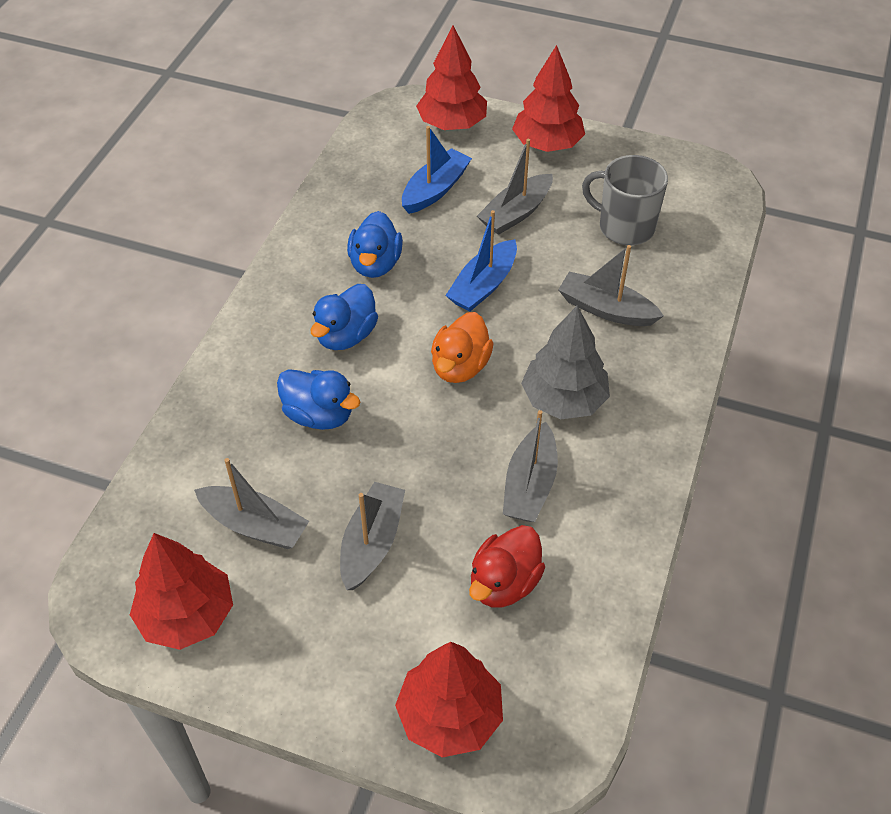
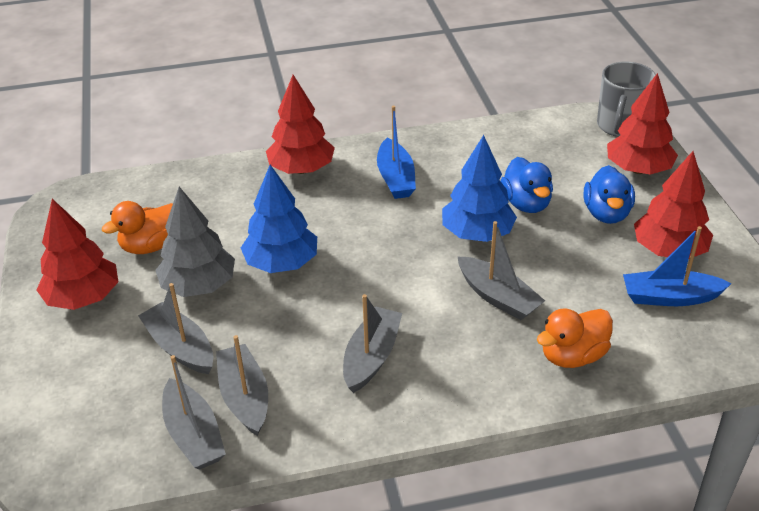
blue duck: [277,369,360,430] [311,284,378,350] [347,211,403,278] = 3 -> [500,157,553,213] [584,165,635,224] = 2
blue tree: none = 0 -> [241,165,317,273] [442,135,517,242] = 2
orange duck: [431,312,494,383] = 1 -> [102,201,173,254] [537,308,613,368] = 2
red duck: [469,525,545,607] = 1 -> none = 0

